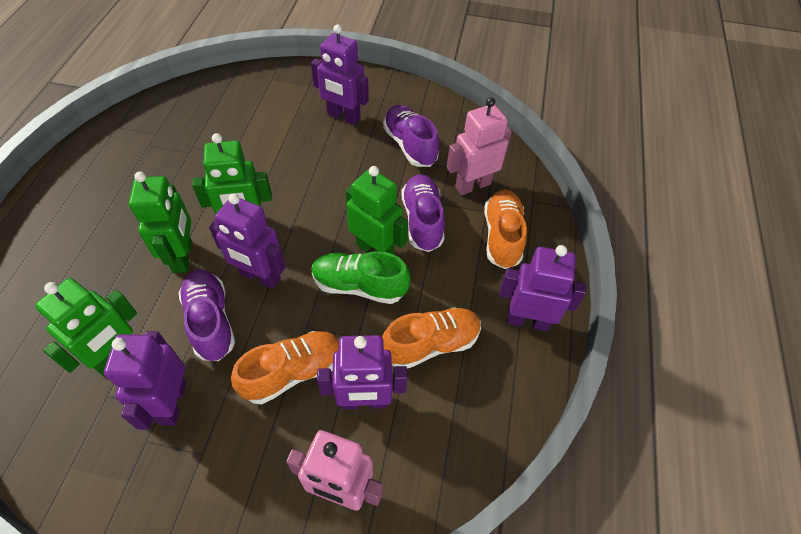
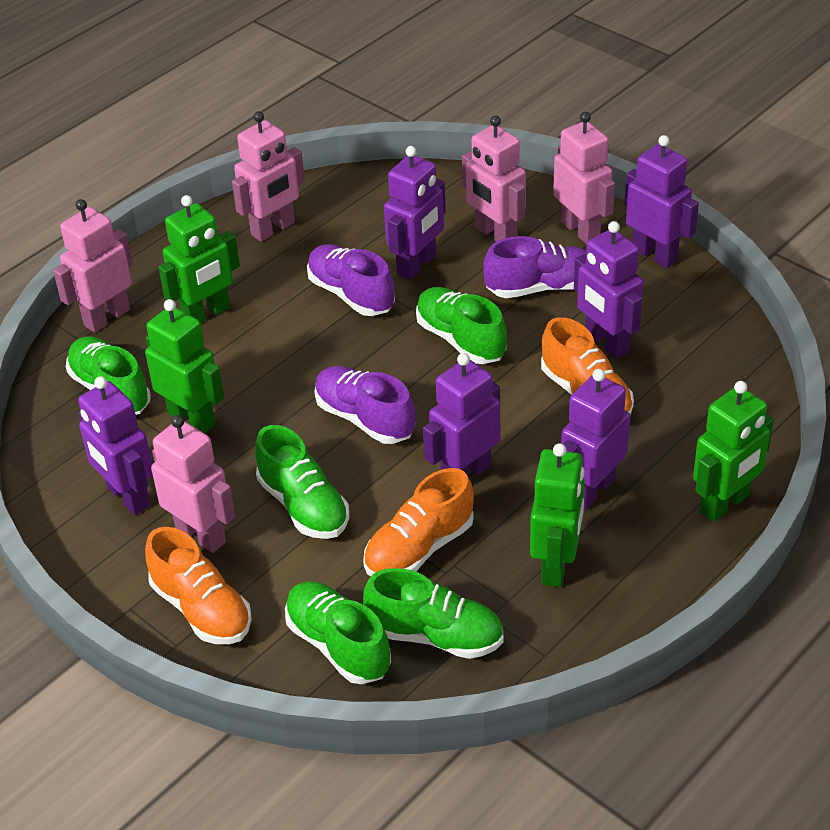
green shoe: [312,251,410,304] = 1 -> [66,336,151,415] [255,425,349,539] [285,581,391,684] [363,568,504,659] [416,287,507,364] = 5
pink robot: [286,430,383,511] [447,97,512,195] = 2 -> [53,199,133,333] [151,415,236,553] [232,111,305,242] [462,116,526,242] [553,112,615,244] = 5
purple robot: [104,331,186,430] [209,194,285,289] [311,24,369,125] [317,335,408,409] [499,245,586,331] = 5 -> [78,376,153,515] [384,146,446,280] [423,353,500,476] [561,369,630,510] [574,221,644,358] [624,135,699,268] = 6

